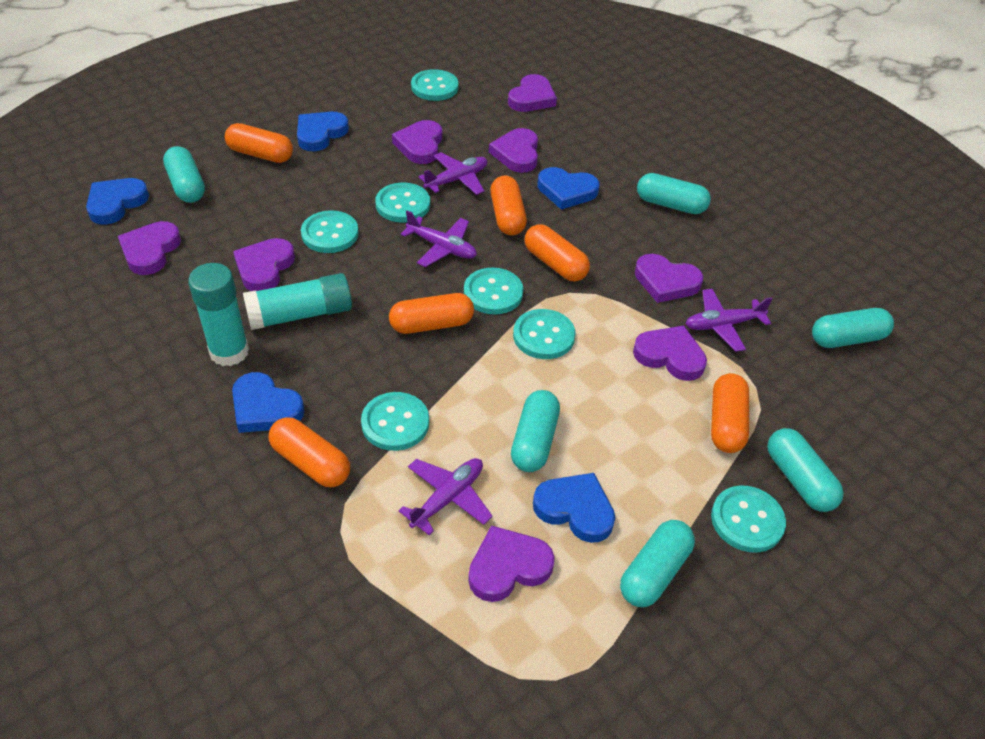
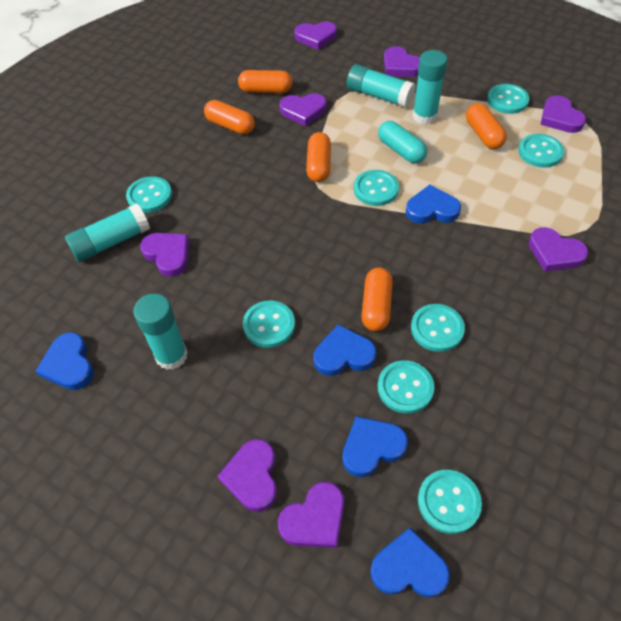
orange capsule: [225,123,293,163] [269,417,350,487] [389,293,474,334] [490,175,527,235] [525,224,590,281] [711,373,749,453] = 6 -> [204,100,255,135] [238,70,293,93] [306,132,331,182] [362,267,393,331] [466,103,507,149] = 5
purple plane: [399,458,493,536] [401,210,477,267] [419,152,487,195] [685,289,772,352] = 4 -> none = 0
turquoise button: [301,210,359,253] [361,392,429,451] [375,183,430,223] [411,69,459,101] [464,268,523,315] [513,309,576,359] [711,485,786,553] = 7 -> [126,176,172,213] [243,300,295,348] [354,170,399,206] [378,360,434,414] [411,304,465,352] [418,470,482,534] [487,84,529,114] [518,134,564,168] = 8
turquoise capsule: [163,146,205,203] [511,390,560,472] [620,520,695,607] [637,173,711,214] [767,428,844,512] [812,308,894,348] = 6 -> [378,121,427,163] = 1
turquoise glue stick: [188,263,249,366] [243,273,352,330] = 2 -> [65,203,150,262] [133,294,188,370] [347,64,416,108] [412,50,448,125] = 4

